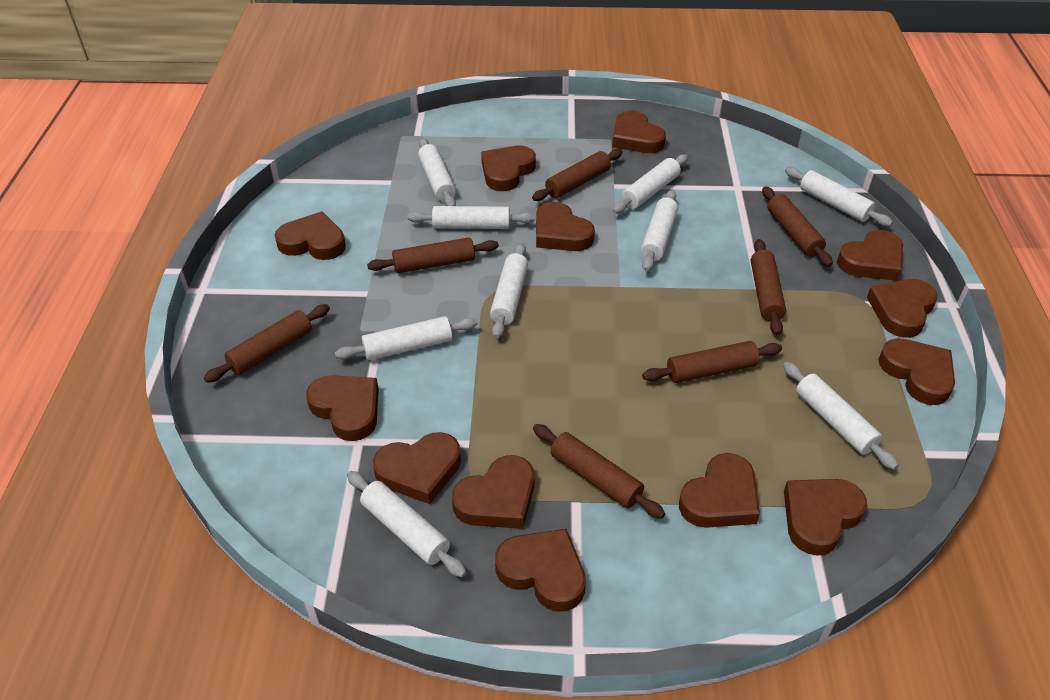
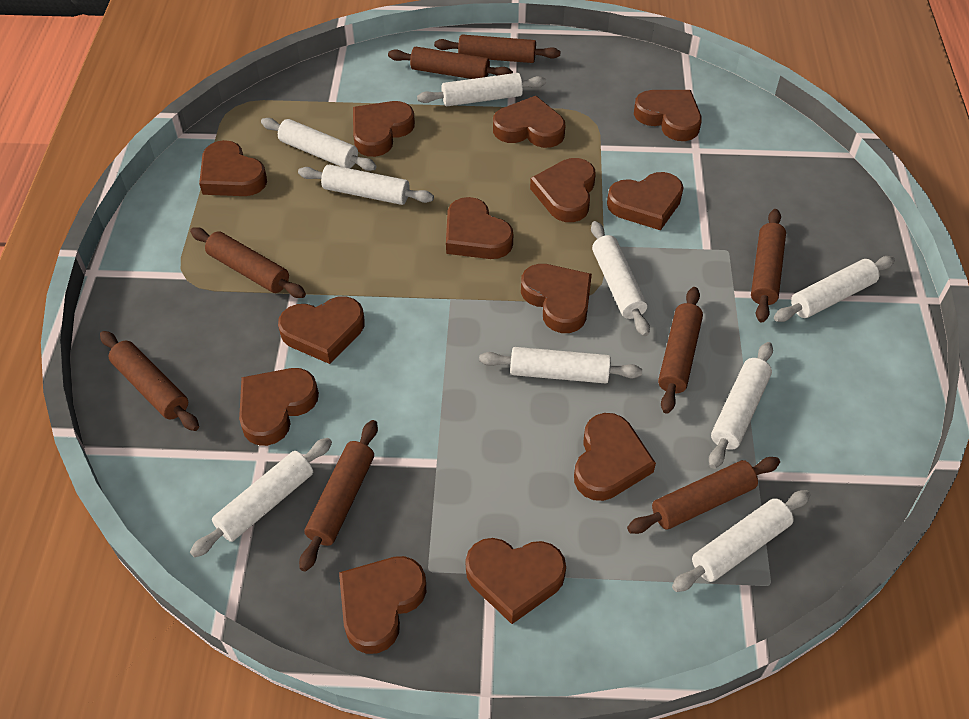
brown rolling pin: [204,304,330,383] [367,238,499,273] [532,149,623,201] [533,424,665,519] [642,341,782,383] [751,239,786,336] [762,186,833,267] = 7 -> [100,331,199,431] [190,227,306,298] [299,420,378,572] [388,47,513,79] [434,34,561,63] [627,457,780,534] [658,287,703,414] [751,209,786,322] = 8

